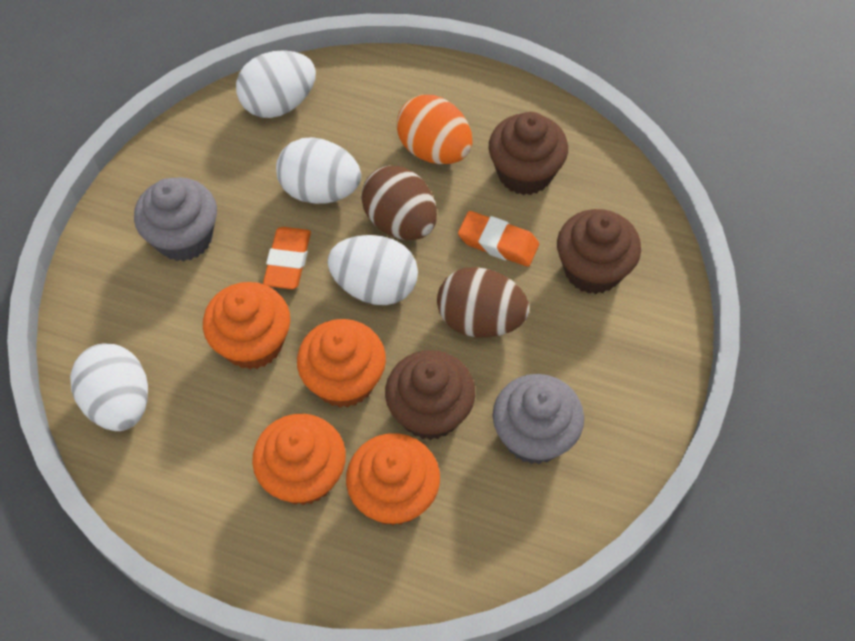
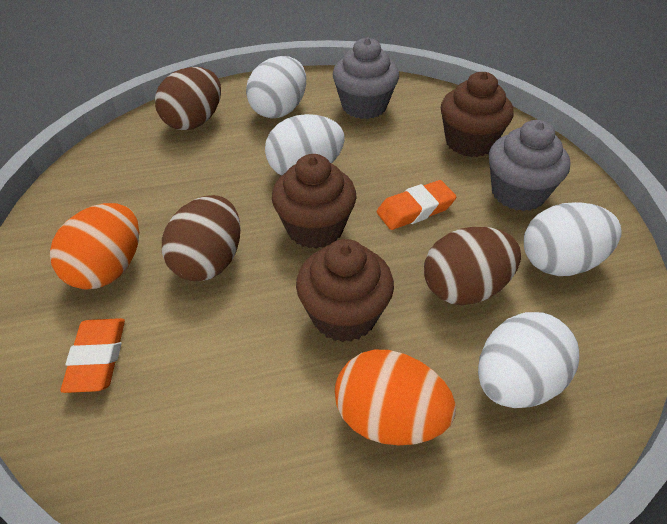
brown egg: [361,165,437,240] [437,267,529,337] = 2 -> [155,67,221,130] [162,195,241,282] [424,227,521,305] = 3
orange cupcake: [203,282,290,370] [252,414,346,505] [297,319,386,408] [346,433,440,526] = 4 -> none = 0
orange egg: [397,95,473,164] = 1 -> [50,203,139,290] [335,350,456,445] = 2

